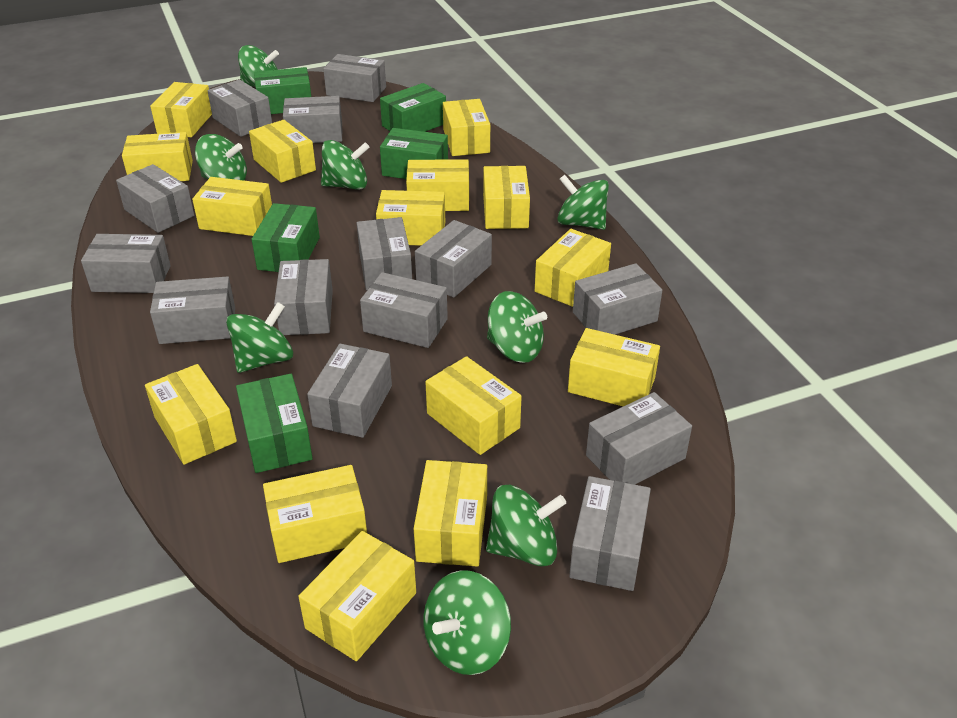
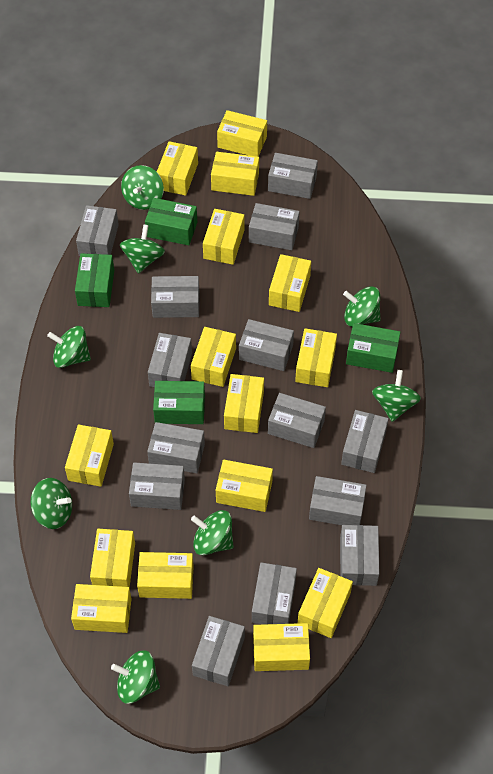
green box: [236,374,313,473] [251,203,320,272] [254,67,311,114] [380,83,446,132] [380,128,448,179] = 5 -> [75,253,114,307] [145,198,197,245] [153,381,205,424] [346,323,400,373] = 4

